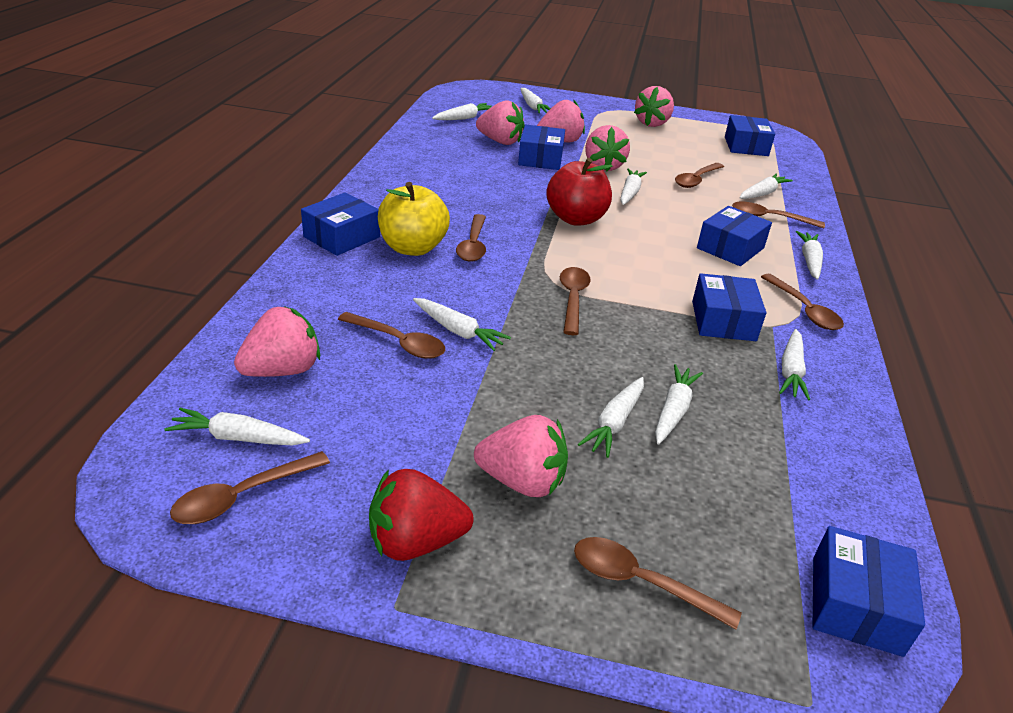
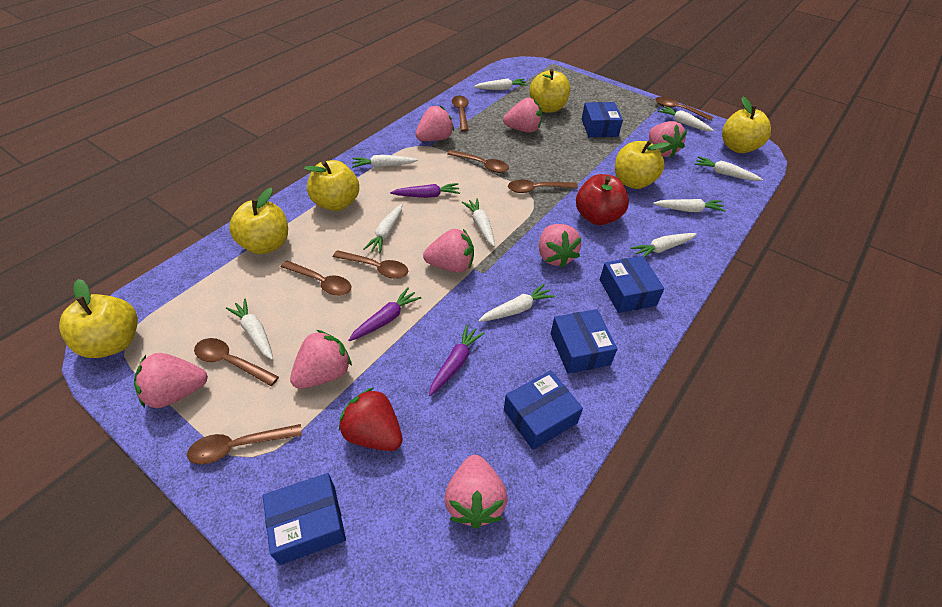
blue box: [301,192,380,256] [518,125,565,170] [692,273,766,341] [697,206,772,266] [725,115,775,156] [813,526,925,657] = 6 -> [263,473,346,565] [504,370,583,450] [551,309,617,374] [582,102,623,137] [600,256,664,313] = 5
pink strawberry: [234,306,320,377] [474,415,568,497] [476,100,525,145] [537,99,585,143] [585,125,630,172] [634,86,674,127] = 6 -> [134,353,208,408] [290,330,352,389] [415,106,454,141] [423,229,474,272] [444,455,508,529] [503,98,542,133] [539,224,581,268] [649,121,687,158] = 8
purple carrot: none = 0 -> [348,288,421,341] [390,183,460,198] [429,325,485,396] = 3
yellow apple: [378,182,450,256] = 1 -> [59,279,138,358] [229,188,288,254] [304,160,359,211] [529,69,570,113] [615,140,670,189] [722,96,771,153] = 6

